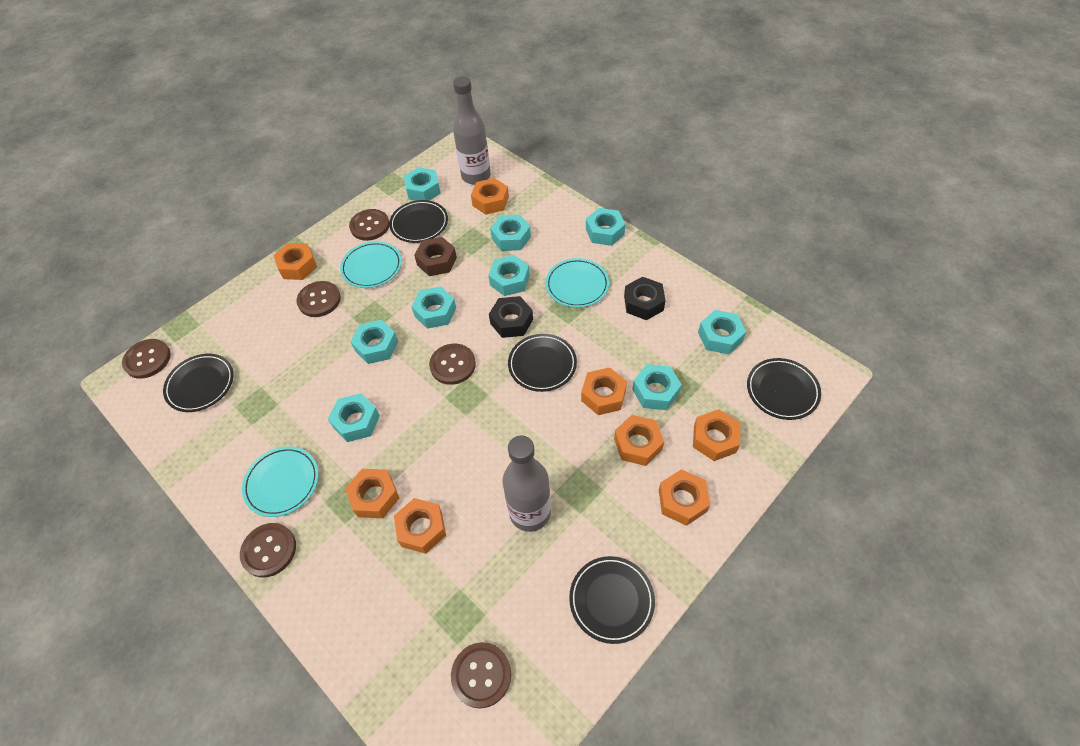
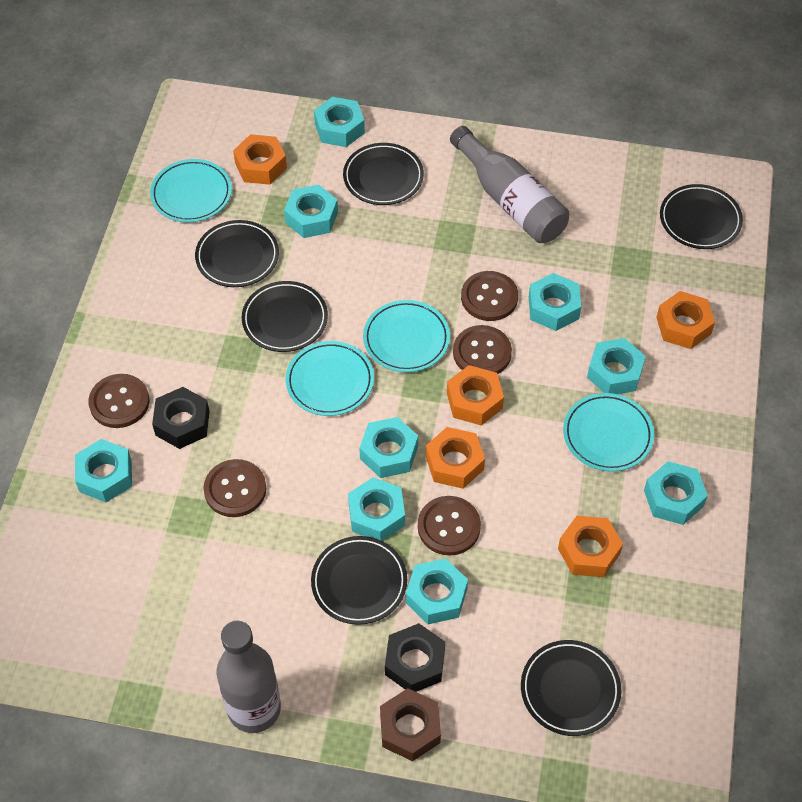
black plate: [163,354,234,412] [389,200,448,243] [508,334,577,392] [569,556,655,644] [747,358,821,420] = 5 -> [195,220,279,287] [242,281,328,352] [311,536,407,625] [343,143,424,205] [521,640,621,736] [660,184,743,249] = 6
brown button: [122,339,171,379] [240,523,296,578] [296,281,341,317] [349,209,389,241] [429,344,476,385] [451,642,511,708] = 6 -> [88,374,150,428] [204,459,266,517] [418,496,481,555] [453,325,512,374] [461,271,518,321] = 5
orange nut: [273,243,317,280] [345,469,399,518] [394,498,446,554] [471,178,509,215] [581,367,627,415] [614,415,664,466] [659,469,710,526] [693,409,740,461] = 8 -> [233,134,287,185] [426,427,485,489] [447,365,504,425] [558,516,623,577] [656,291,715,349] = 5
turquoise plate: [242,446,319,517] [340,241,402,288] [546,258,609,308] = 3 -> [150,159,232,223] [285,341,374,416] [363,300,450,372] [563,393,654,472] = 4

